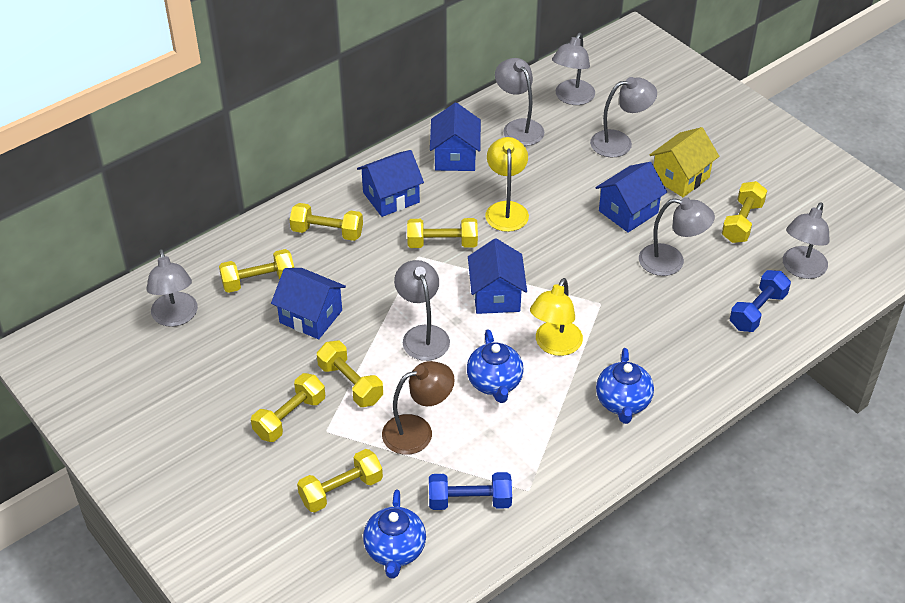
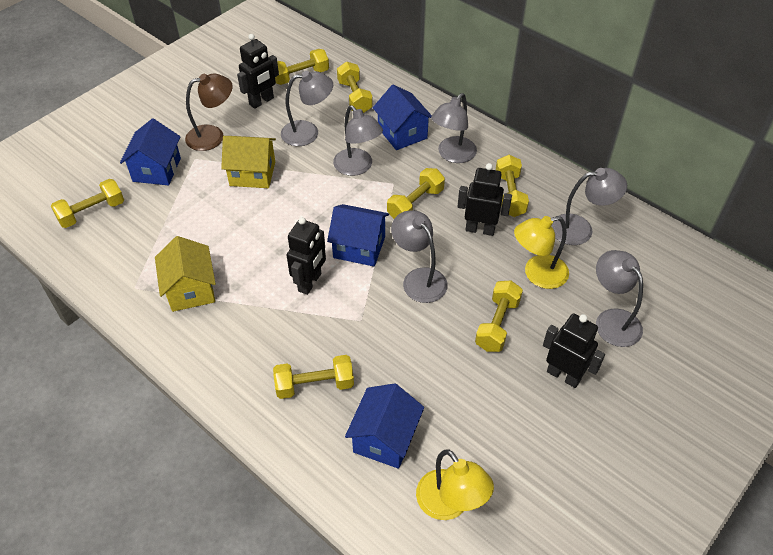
black robot: none = 0 -> [237,34,279,109] [287,217,326,295] [457,163,512,236] [543,313,605,388] = 4
blue dumbbell: [429,472,512,510] [730,270,791,332] = 2 -> none = 0
blue house: [271,268,346,339] [357,150,424,217] [430,103,481,171] [468,238,527,314] [596,162,667,233] = 5 -> [120,118,181,185] [327,204,389,267] [345,383,424,469] [373,84,432,150] = 4
blue teapot: [363,490,426,578] [467,329,524,403] [596,348,654,424] = 3 -> none = 0
grey lamp: [146,249,198,327] [394,260,450,361] [495,58,544,146] [552,33,595,105] [590,77,657,157] [639,197,715,276] [783,202,830,279] = 7 -> [281,71,333,146] [333,105,383,176] [391,210,448,303] [431,93,477,163] [552,168,627,245] [596,250,643,347] = 6
yellow house: [650,127,719,197] = 1 -> [155,236,216,312] [221,136,276,188] = 2

